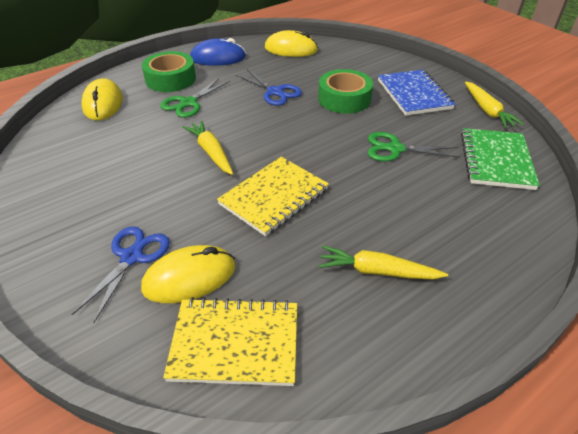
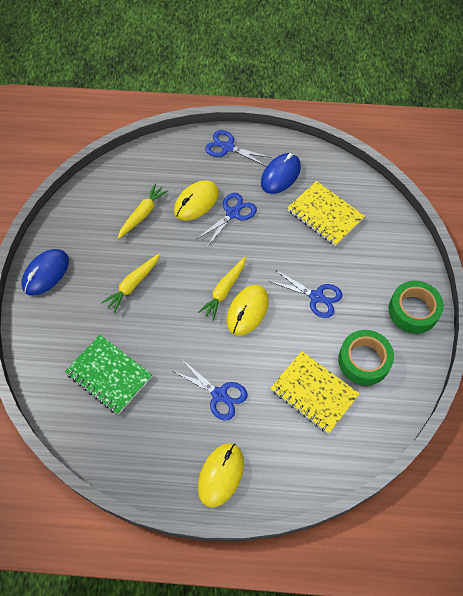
blue mouse: [190,38,246,66] = 1 -> [21,249,69,295] [261,153,301,194] = 2
blue notebook: [378,70,456,116] = 1 -> none = 0
blue scissors: [71,226,170,323] [236,69,302,106] = 2 -> [173,361,248,421] [197,193,257,247] [205,130,272,166] [269,270,343,318] = 4
green scissors: [160,78,230,118] [368,132,460,161] = 2 -> none = 0

